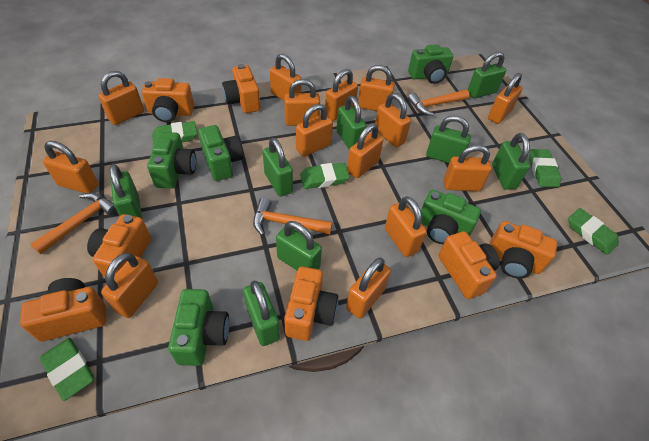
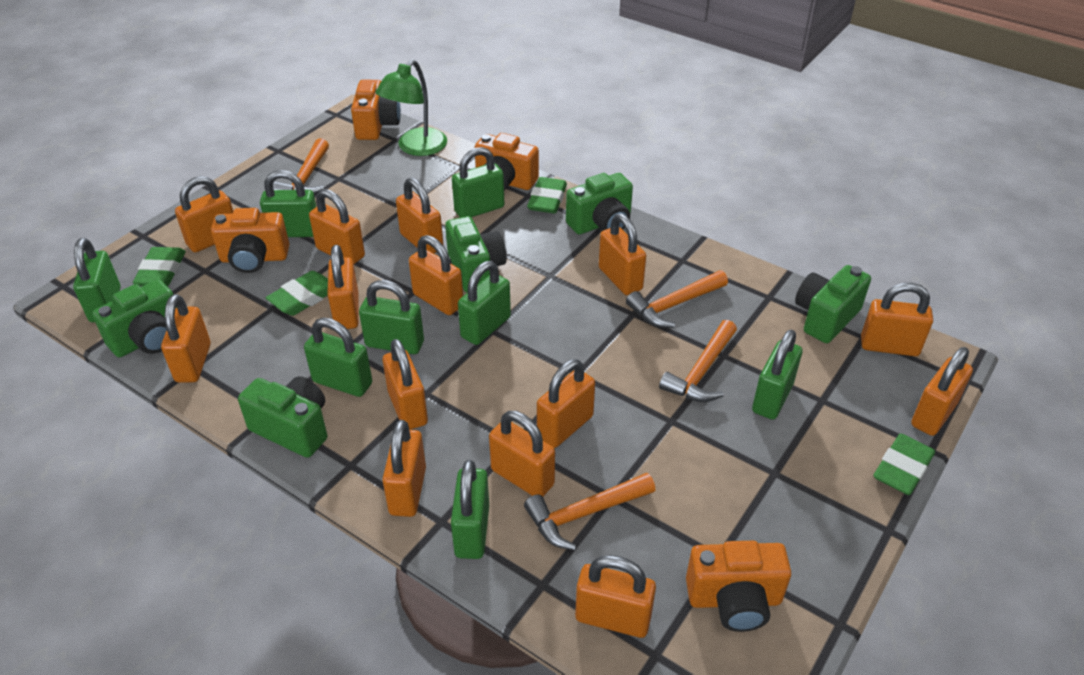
green eraser: [40,338,94,401] [152,121,197,145] [300,163,350,189] [529,149,561,187] [568,208,619,255] = 5 -> [133,247,186,287] [266,271,328,316] [527,177,567,214] [873,434,935,495] = 4
green lamp: none = 0 -> [375,60,447,156] = 1
orange camera: [20,278,106,342] [87,214,151,278] [142,78,194,122] [222,64,260,113] [284,266,338,341] [439,231,500,299] [489,221,558,279] = 7 -> [211,208,289,273] [351,80,401,140] [474,133,539,190] [686,541,791,632] = 4
orange hammer: [30,192,117,254] [253,197,332,236] [408,90,469,116] = 3 -> [273,138,329,195] [524,473,655,550] [626,270,728,328] [659,320,737,402] = 4

